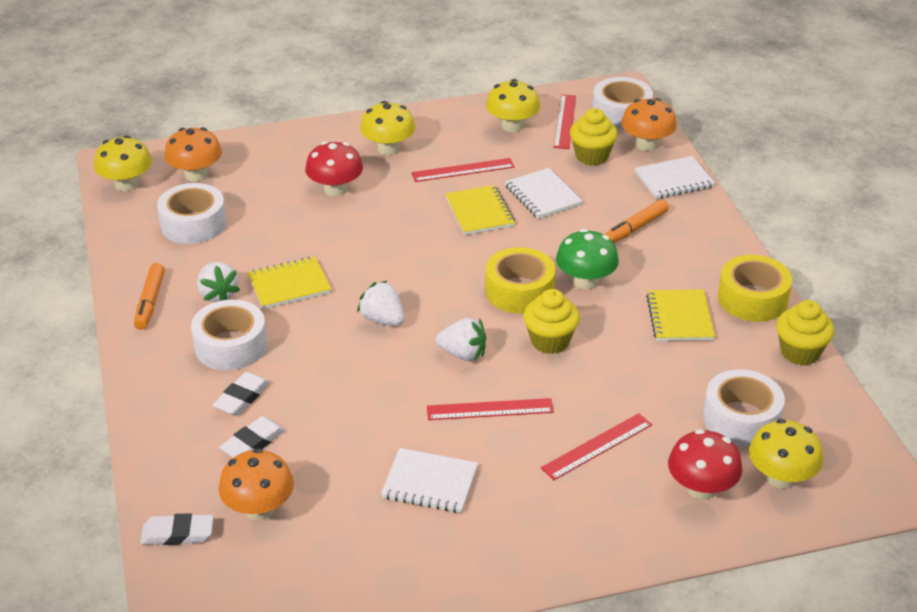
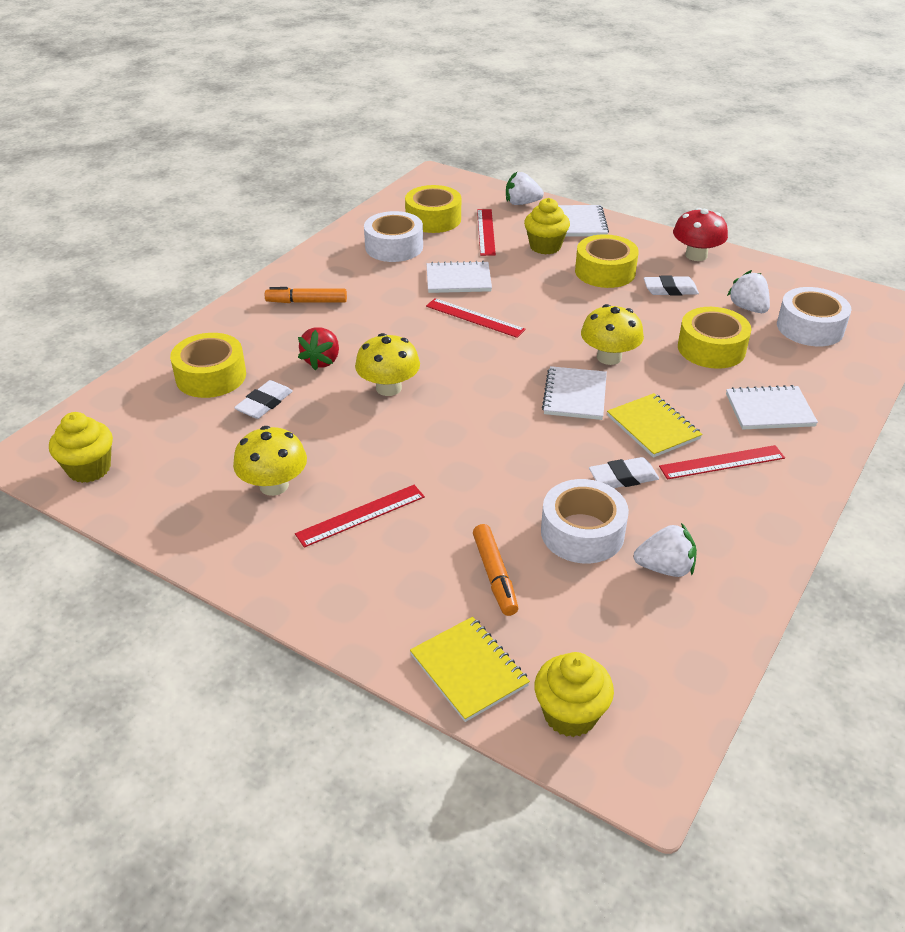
green mushroom: [556,229,619,290] = 1 -> none = 0
orange mushroom: [165,127,222,181] [218,448,294,520] [621,98,677,151] = 3 -> none = 0
red mushroom: [305,141,363,196] [668,429,742,500] = 2 -> [673,208,728,261] = 1
red strawberry: none = 0 -> [298,327,339,371] = 1
white notebook: [381,448,478,513] [505,168,583,219] [635,156,715,199] = 3 -> [427,261,492,293] [542,366,607,420] [558,205,609,237] [726,385,818,430] = 4
white tape: [157,183,227,244] [191,300,267,370] [592,77,653,130] [703,369,785,446] = 4 -> [364,211,423,262] [541,479,629,563] [777,287,851,346] = 3
yellow mushroom: [94,135,152,191] [360,101,416,155] [486,79,540,132] [749,419,823,489] = 4 -> [233,426,307,496] [355,333,420,396] [581,304,644,365] = 3
yellow notebook: [248,257,331,309] [445,185,515,235] [646,289,715,341] = 3 -> [410,617,530,722] [607,393,703,458] = 2
yellow tape: [485,247,556,314] [718,255,792,322] = 2 -> [170,333,246,398] [405,185,461,233] [575,234,639,288] [678,307,752,369] = 4

